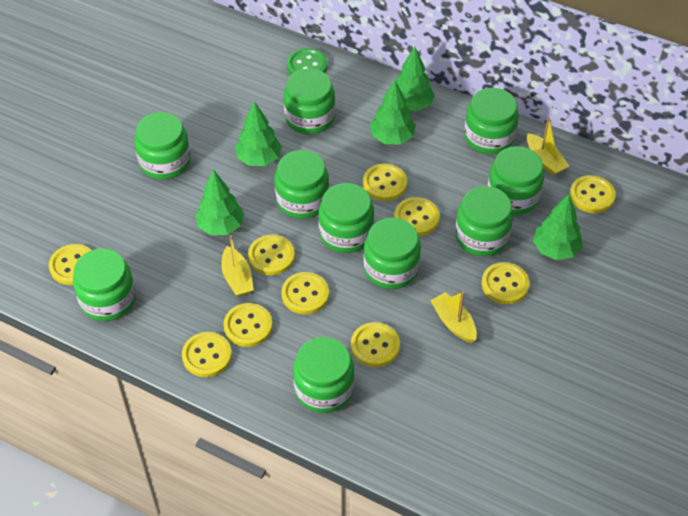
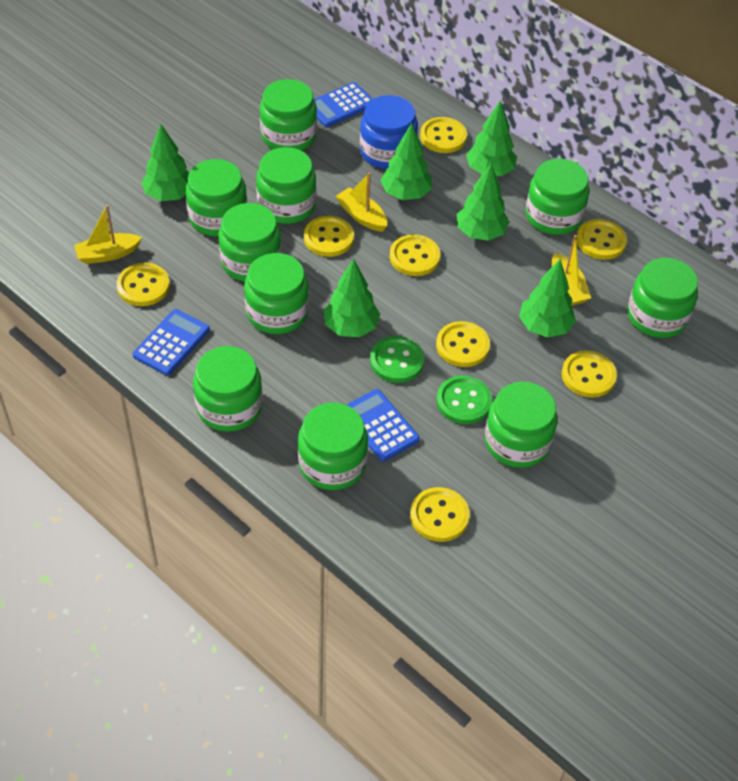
blue calculator: none = 0 -> [133,309,210,375] [314,82,373,127] [347,389,420,461] = 3
blue jar: none = 0 -> [360,95,418,169] = 1
green button: [287,48,328,75] = 1 -> [370,336,424,383] [436,376,492,424] = 2
green tree: [196,170,244,235] [235,101,282,166] [370,80,416,145] [396,47,435,111] [533,194,583,260] = 5 -> [141,124,190,201] [324,259,380,337] [380,123,432,200] [457,163,509,241] [466,100,517,176] [519,259,576,338] = 6
yellow button: [49,244,91,285] [182,332,232,377] [223,303,272,347] [248,235,295,275] [281,272,329,314] [351,322,400,367] [363,163,407,201] [394,197,440,236] [482,262,530,304] [570,175,616,213] = 10 -> [117,263,170,306] [304,216,354,257] [390,234,440,276] [410,487,470,542] [420,117,467,153] [436,321,490,367] [562,350,617,398] [576,219,627,260] = 8

